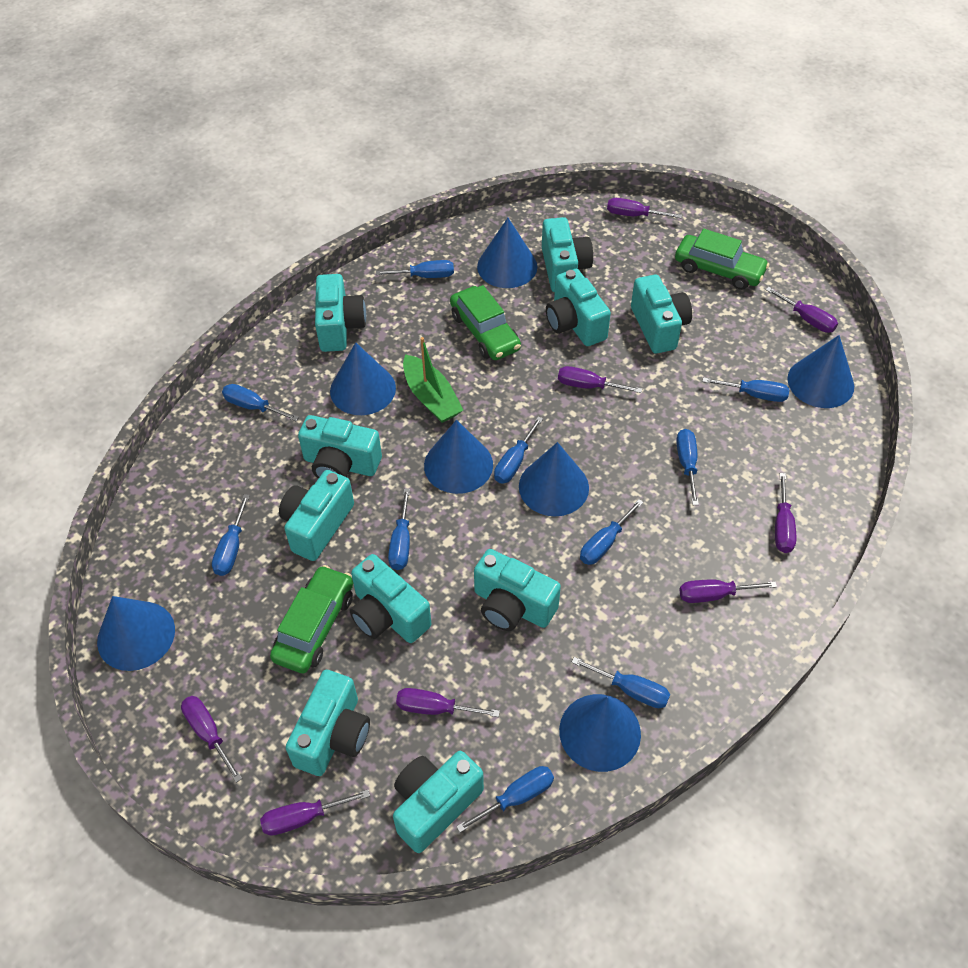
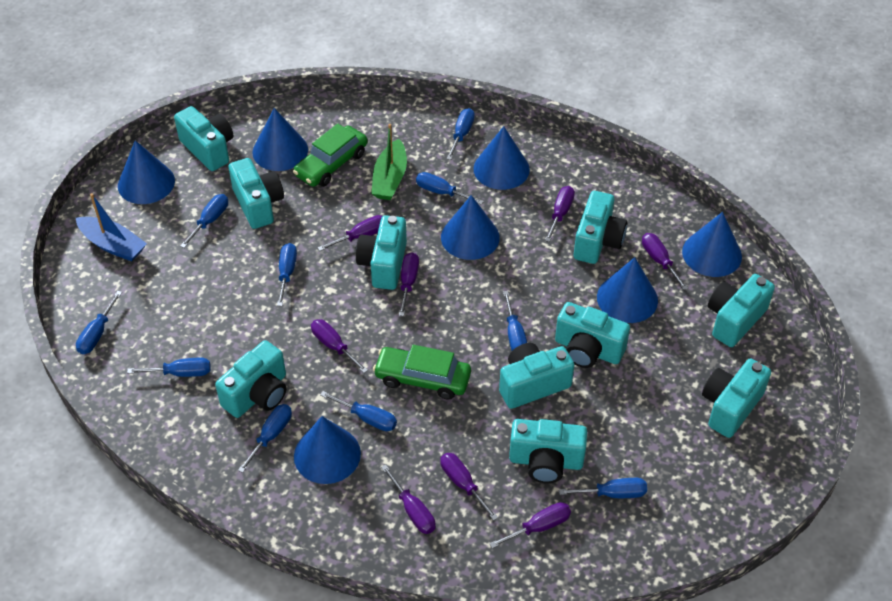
blue boat: none = 0 -> [76,193,147,262] = 1
green car: [270,565,353,673] [450,285,521,360] [675,229,769,290] = 3 -> [293,123,368,187] [373,345,471,400] = 2

